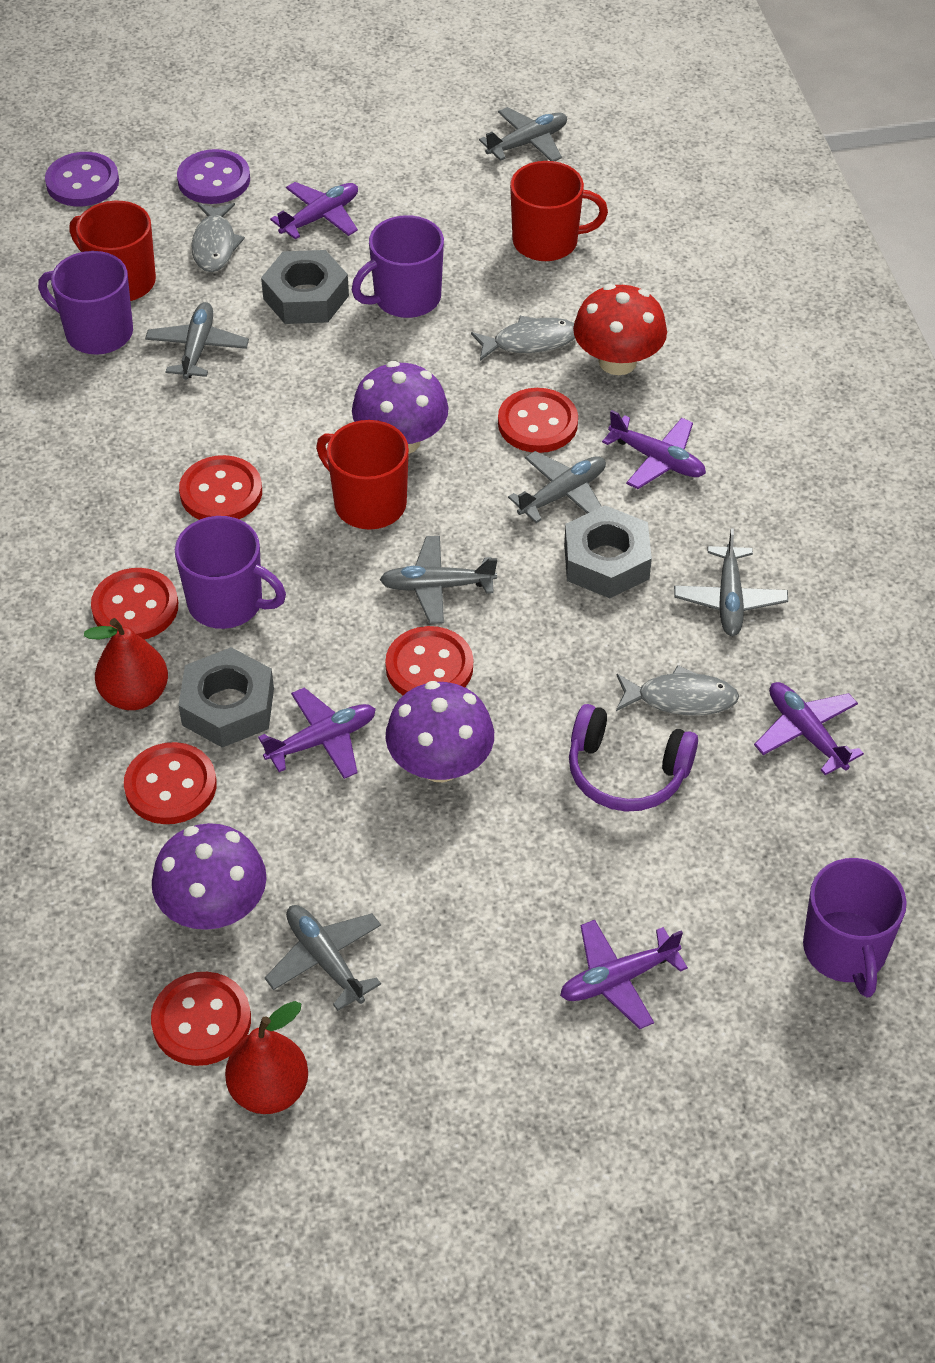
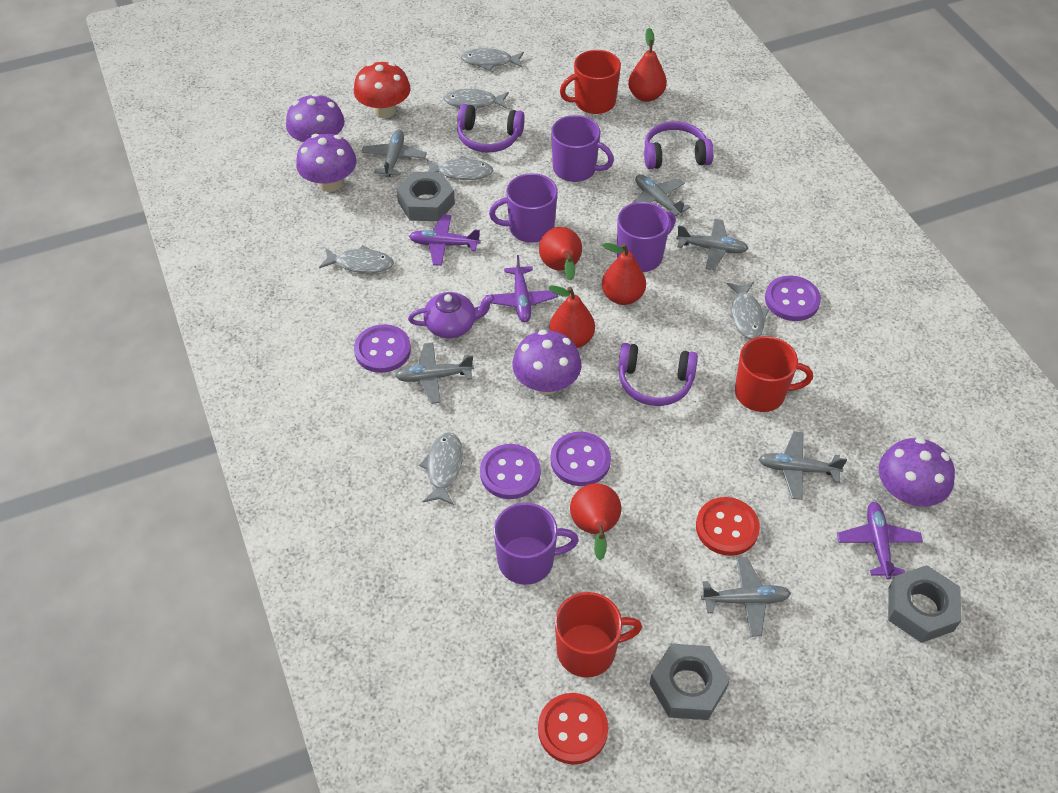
grey fish: [192,203,245,272] [471,316,575,361] [616,665,739,716] = 3 -> [319,245,394,273] [419,432,463,505] [427,155,494,180] [443,89,509,111] [461,48,524,71] [727,282,769,339] = 6
purple button: [45,152,119,206] [177,149,250,204] = 2 -> [354,324,411,373] [480,444,541,499] [551,432,611,486] [765,275,821,321] = 4
purple headphones: [569,704,698,812] = 1 -> [457,104,525,153] [618,343,698,406] [644,121,714,169] = 3
purple mushroom: [152,823,267,930] [352,361,449,454] [385,681,494,782] = 3 -> [286,93,345,142] [296,133,357,192] [512,330,581,395] [879,438,955,506] = 4
purple plane: [258,688,376,779] [270,182,358,239] [560,920,688,1029] [602,410,706,489] [754,682,864,775] = 5 -> [409,214,481,266] [486,255,558,322] [837,502,923,580] = 3
purple teapot: none = 0 -> [408,292,495,338] = 1
red button: [91,568,178,640] [124,742,217,824] [151,972,251,1066] [179,455,262,520] [385,626,473,695] [498,388,578,453] = 6 -> [538,693,608,765] [696,497,760,556] = 2
red pear: [84,618,168,710] [225,1001,308,1114] = 2 -> [539,227,582,280] [548,286,595,348] [570,483,621,560] [602,243,646,305] [628,28,667,102] = 5

